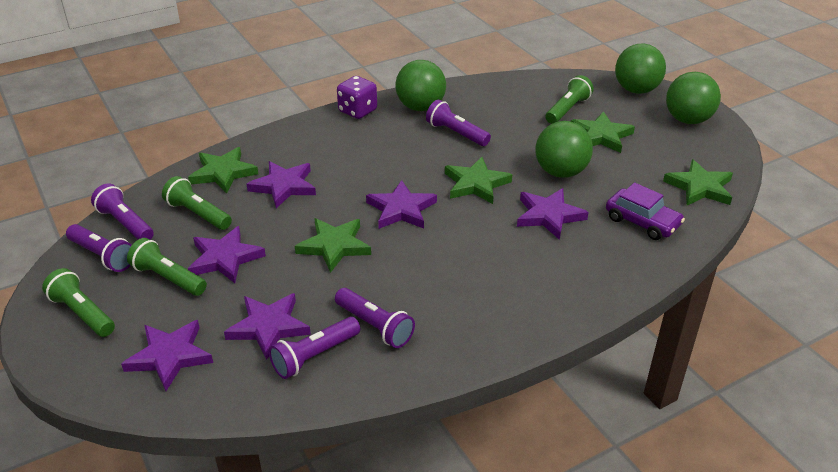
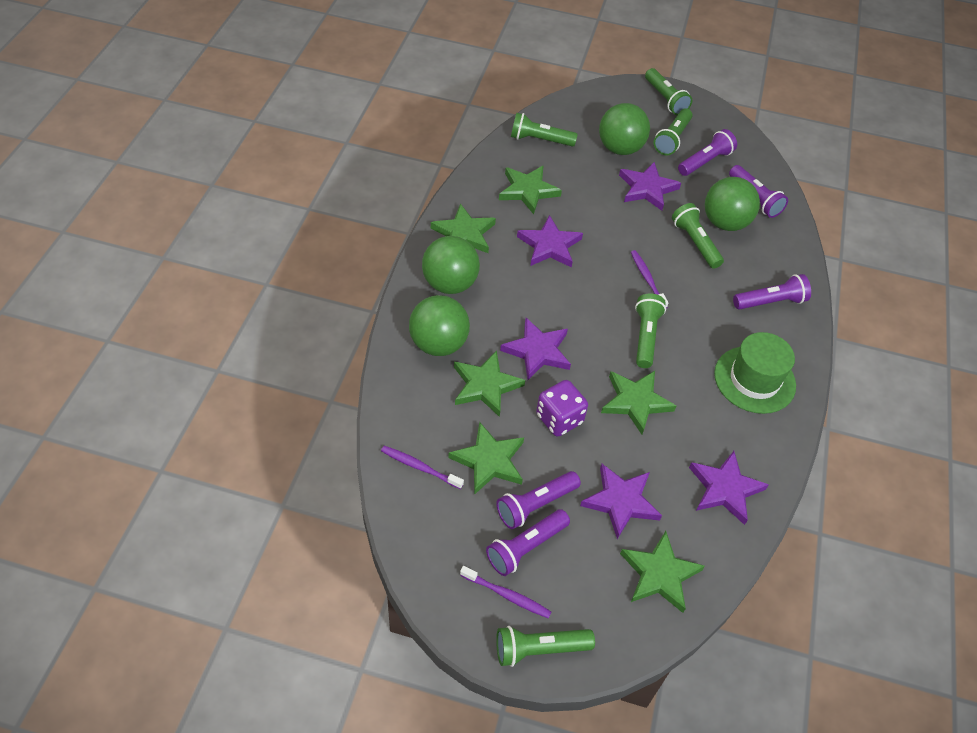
green flashlight: [42,268,115,337] [127,238,207,296] [162,176,232,230] [545,75,594,124] = 4 -> [496,626,595,667] [511,113,578,147] [635,293,666,368] [645,68,692,115] [653,108,693,155] [672,203,724,269] = 6
green hat: none = 0 -> [714,332,796,414] = 1
green star: [188,147,258,194] [295,218,371,273] [445,157,512,204] [571,111,635,153] [663,159,733,205] = 5 -> [431,203,496,253] [448,422,524,495] [454,351,525,417] [499,165,562,214] [601,371,676,435] [620,531,705,613] = 6
purple car: [606,182,685,240] = 1 -> none = 0
purple star: [121,320,213,391] [188,226,266,283] [224,293,311,360] [246,161,316,208] [366,180,437,229] [517,188,589,240] = 6 -> [500,318,571,380] [517,215,583,268] [580,464,662,539] [619,162,681,211] [689,451,769,525] = 5
purple toothbrush: none = 0 -> [381,446,464,489] [460,566,551,618] [631,250,669,308] = 3

